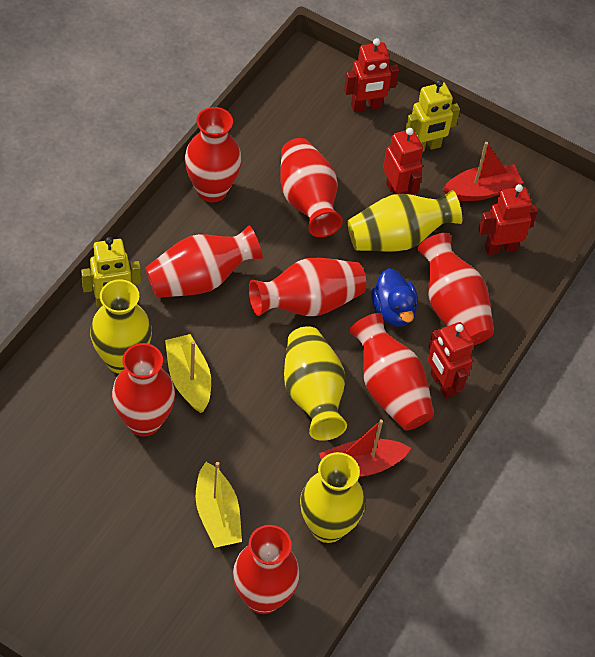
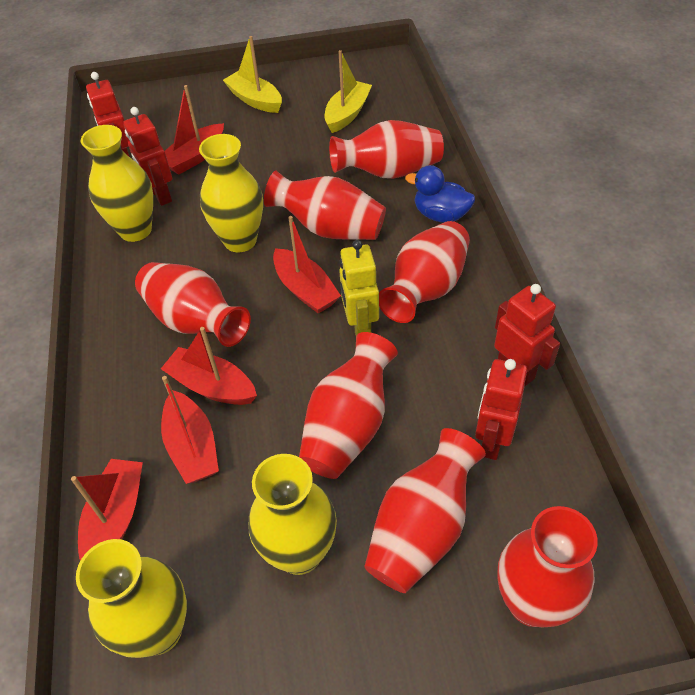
red boat: [319,419,411,477] [443,142,523,201] = 2 -> [71,459,143,561] [161,327,257,405] [161,376,219,484] [165,85,224,175] [273,216,341,314] = 5
red vase: [112,343,175,437] [145,225,263,298] [185,107,242,202] [233,525,300,614] [249,258,366,316] [280,138,343,237] [349,313,434,431] [417,233,494,345] = 8 -> [135,262,251,347] [264,171,386,240] [299,332,398,479] [329,120,444,179] [364,428,486,593] [379,221,470,323] [497,506,598,627] = 7
yellow robot: [81,237,141,308] [405,80,460,152] = 2 -> [339,240,379,336] = 1

